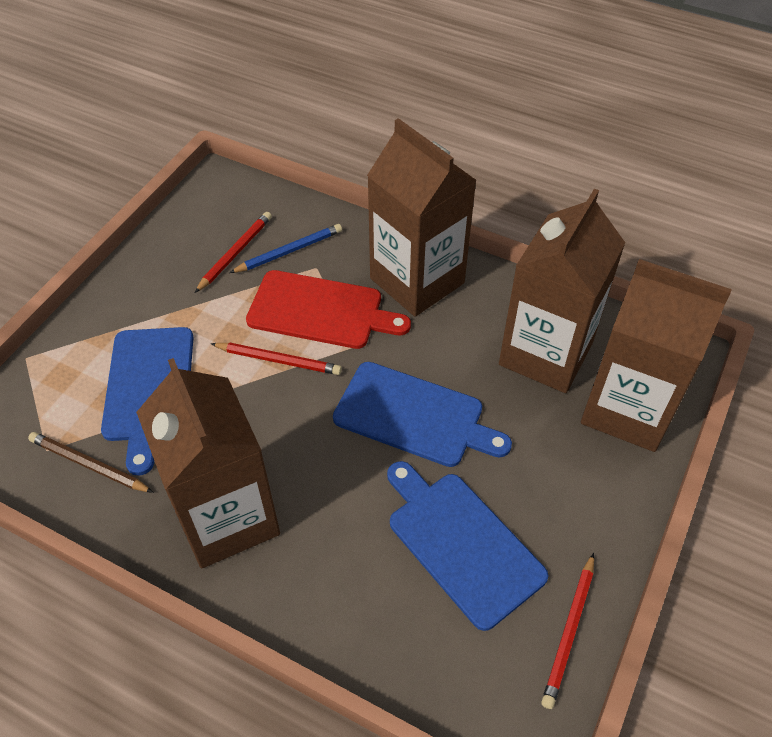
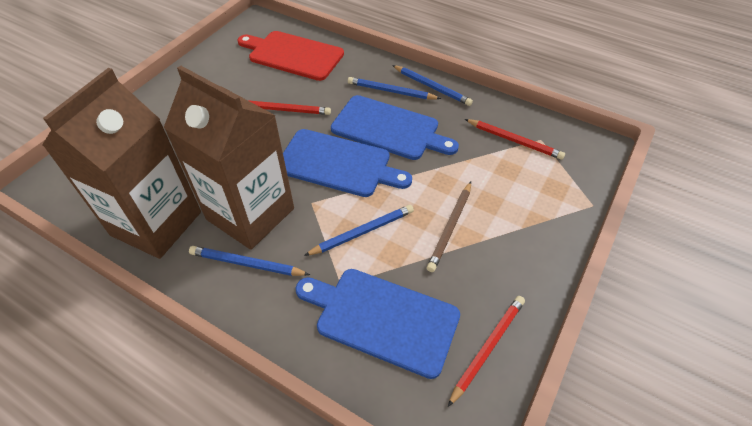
blue pencil: [230,224,342,273] = 1 -> [189,246,310,276] [304,205,414,256] [348,77,441,99] [392,65,473,106] = 4
brown carton: [136,358,280,568] [367,118,477,317] [499,189,625,393] [581,259,732,452] = 4 -> [42,68,201,259] [164,65,294,250] = 2

